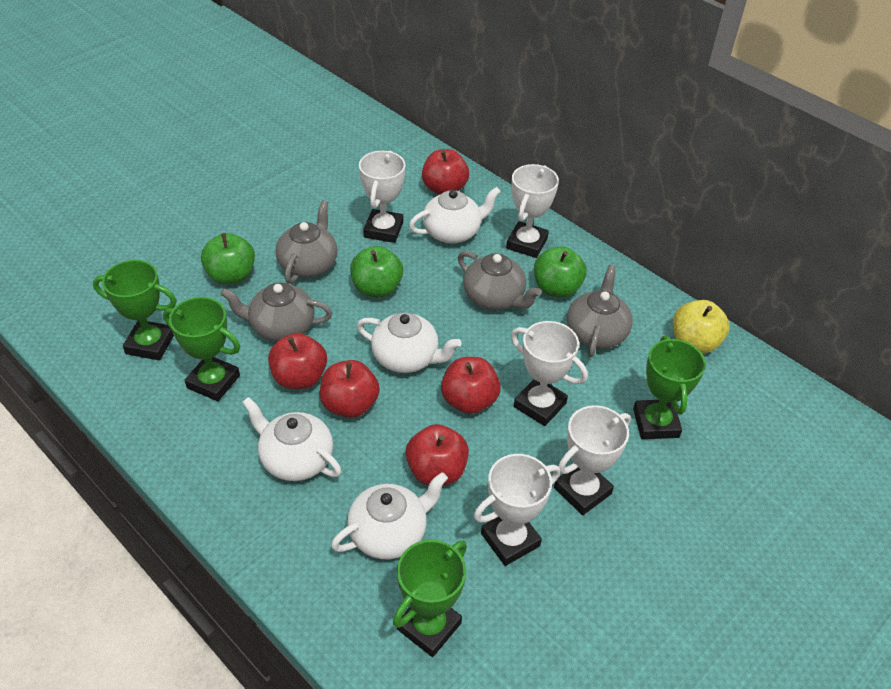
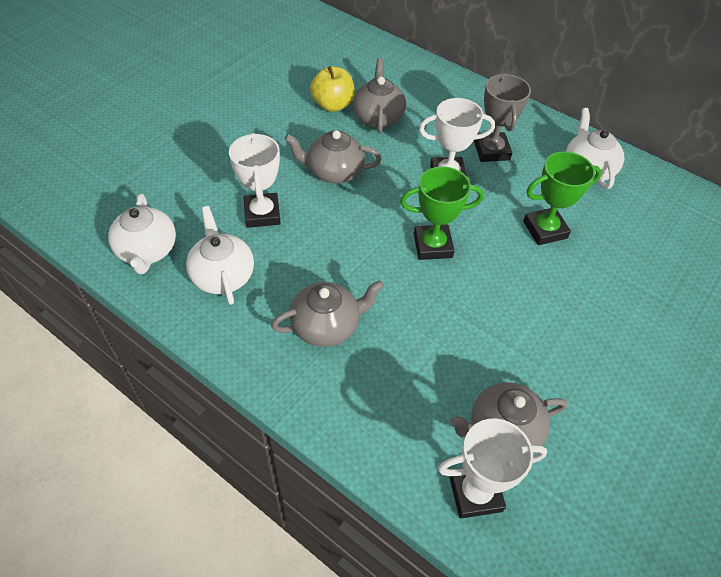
green apple: [201,233,255,285] [350,246,403,297] [534,246,586,298] = 3 -> none = 0
green trophy: [93,260,177,360] [163,297,240,401] [393,540,467,657] [633,336,706,439] = 4 -> [400,166,484,260] [523,151,601,245] = 2
grey trophy: none = 0 -> [474,74,531,162] = 1
red apple: [268,333,327,389] [320,360,380,418] [405,424,469,485] [422,149,469,195] [441,357,501,414] = 5 -> none = 0
white teapot: [242,397,342,481] [331,472,448,559] [357,312,461,373] [409,187,501,244] = 4 -> [108,194,176,274] [186,206,254,305] [566,108,624,189] = 3
white trophy: [359,151,406,243] [474,454,560,566] [506,164,559,258] [511,321,588,426] [554,405,631,515] = 5 -> [229,133,281,228] [419,98,495,177] [438,419,547,519] = 3

